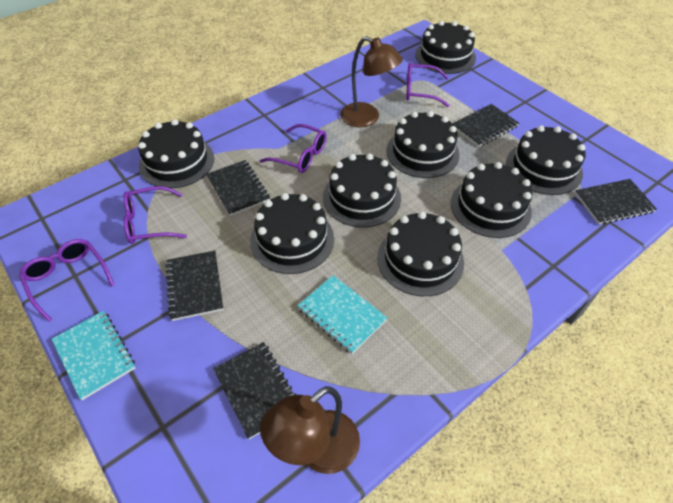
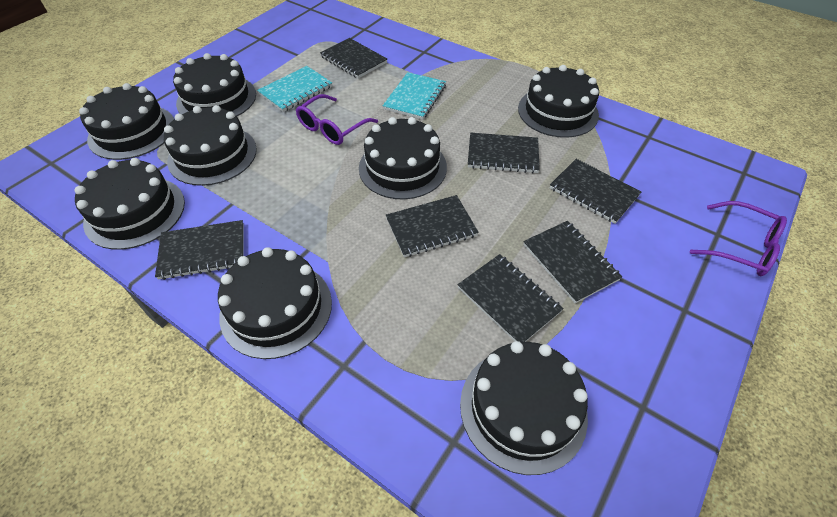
black notebook: [165,251,223,321] [206,160,270,216] [213,342,296,439] [452,104,519,147] [575,179,657,224] = 5 -> [155,220,244,280] [320,38,387,78] [386,195,479,257] [457,254,564,342] [468,133,540,173] [523,221,622,303] [550,159,641,224] = 7
brown lamp: [260,386,360,474] [340,36,402,127] = 2 -> none = 0
purple glasses: [19,239,114,322] [123,186,187,244] [260,124,327,173] [406,62,450,107] = 4 -> [296,94,378,145] [690,201,787,276] = 2

